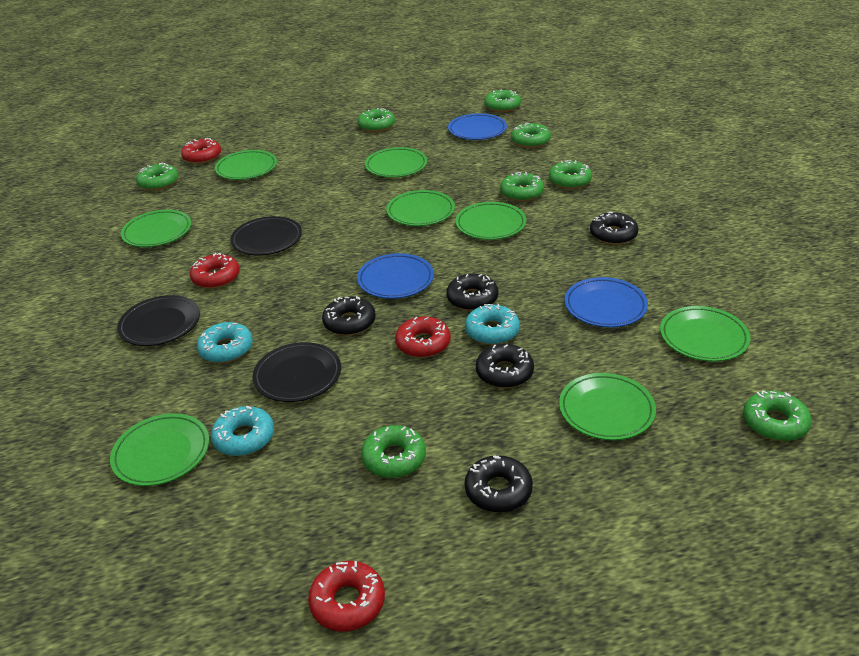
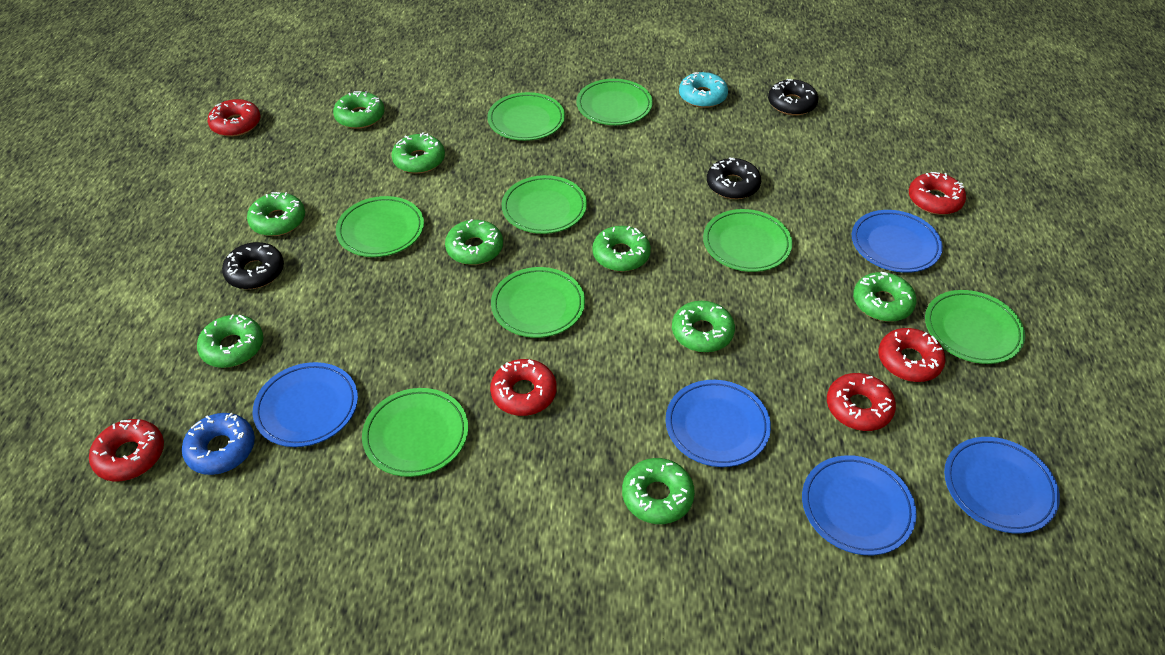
black donut: [322,296,376,336] [446,274,498,311] [465,455,533,513] [476,344,534,388] [590,212,639,245] = 5 -> [222,242,284,289] [707,158,761,199] [768,79,819,115] = 3
black plate: [117,295,200,346] [231,216,302,256] [253,342,341,402] = 3 -> none = 0
blue donut: none = 0 -> [182,413,255,475] = 1
blue plate: [357,253,434,299] [448,113,507,140] [565,277,648,328] = 3 -> [253,362,358,447] [665,380,771,467] [802,455,917,555] [852,210,943,273] [944,437,1060,534] = 5
green donut: [136,163,178,191] [358,108,395,132] [361,425,426,478] [484,90,521,112] [500,172,544,202] [511,123,551,148] [549,160,592,189] [743,390,812,441] = 8 -> [197,315,263,368] [247,192,305,236] [333,91,384,129] [392,132,445,174] [445,219,503,265] [592,226,651,272] [622,458,695,524] [672,301,735,352] [853,272,916,322] = 9
red donut: [181,138,221,164] [190,253,240,289] [308,561,385,632] [395,317,451,358] = 4 -> [89,419,164,481] [208,99,260,137] [490,359,557,416] [827,373,896,431] [878,328,945,382] [909,172,966,215] = 6
turquoise donut: [197,322,253,363] [211,406,274,456] [465,304,520,345] = 3 -> [679,72,728,108] = 1

